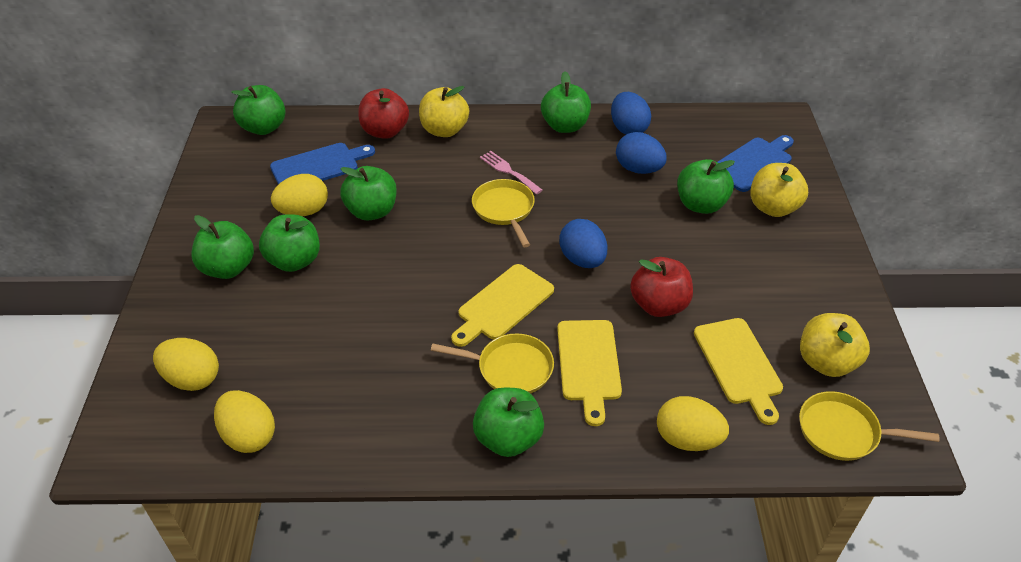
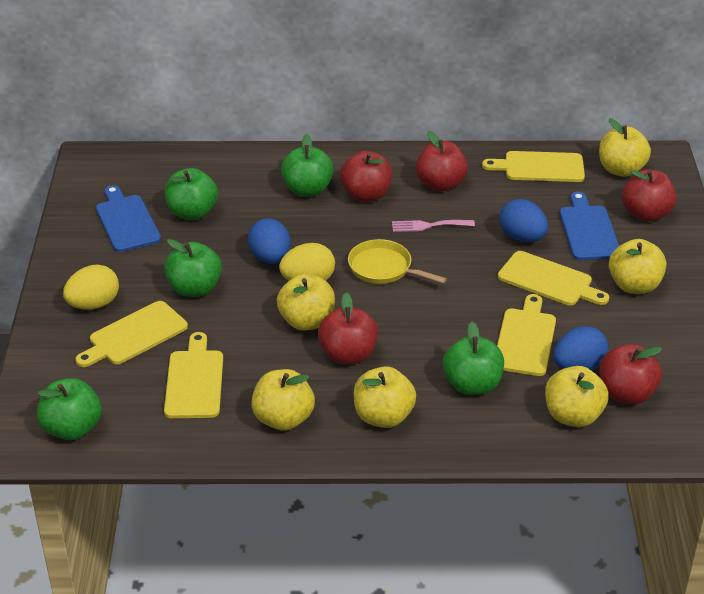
green apple: [191,215,254,279] [231,85,286,135] [259,214,320,272] [340,166,397,221] [473,388,544,457] [541,71,591,133] [677,159,735,214] = 7 -> [37,378,102,440] [164,239,222,297] [165,168,218,220] [281,134,334,197] [443,322,504,395] = 5
red apple: [358,88,409,139] [630,257,693,317] = 2 -> [318,293,378,364] [340,151,392,202] [416,131,468,192] [599,344,662,405] [622,169,676,221] = 5
yellow apple: [419,86,469,137] [750,163,808,217] [800,313,870,377] = 3 -> [251,369,315,431] [277,274,335,331] [354,366,416,428] [545,366,609,427] [599,118,651,177] [609,239,666,294] = 6
yellow cutting board: [451,264,554,347] [557,320,622,426] [694,318,783,425] = 3 -> [75,301,188,367] [164,332,223,418] [482,151,585,182] [497,294,556,376] [498,251,609,306] = 5
yellow egg: [153,338,219,391] [214,390,275,453] [271,174,328,216] [657,396,729,451] = 4 -> [63,264,119,310] [279,243,335,281] = 2
yellow pan: [431,333,554,394] [472,179,535,247] [799,391,940,461] = 3 -> [348,239,447,284] = 1

